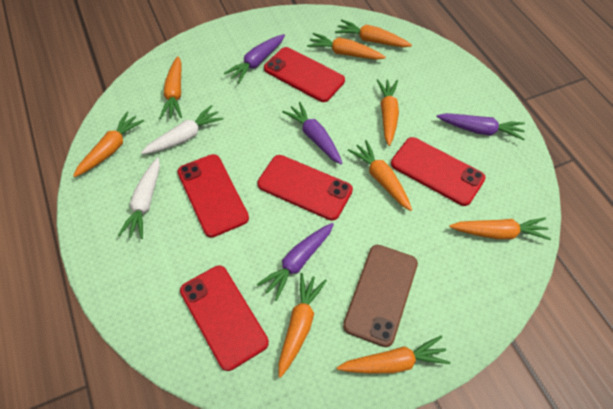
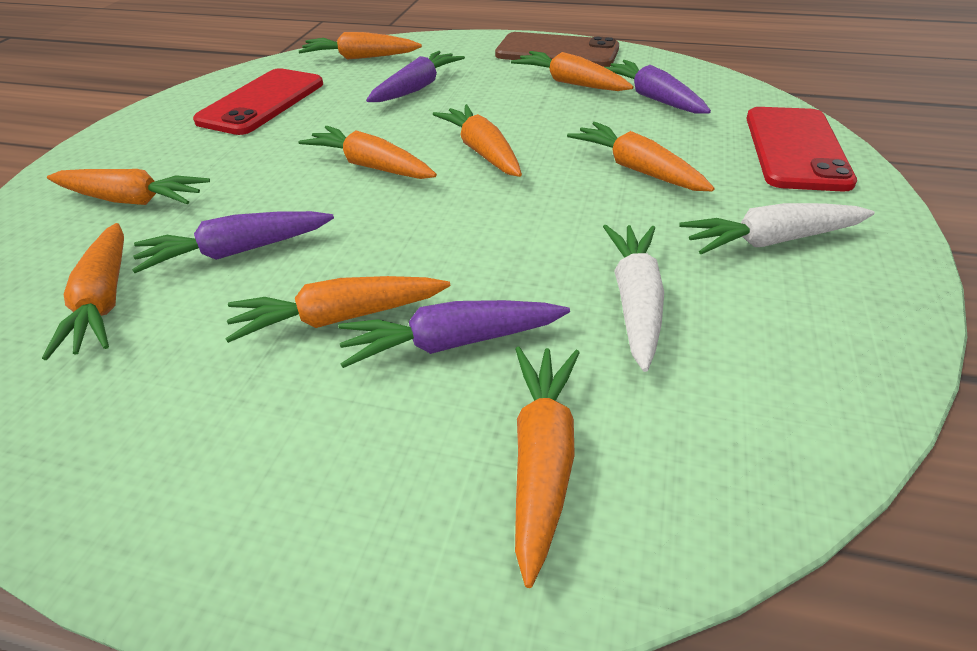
red phone: [177,154,249,237] [180,266,269,371] [257,155,353,221] [264,47,345,102] [391,137,486,206] = 5 -> [193,68,323,135] [746,107,857,192] = 2

